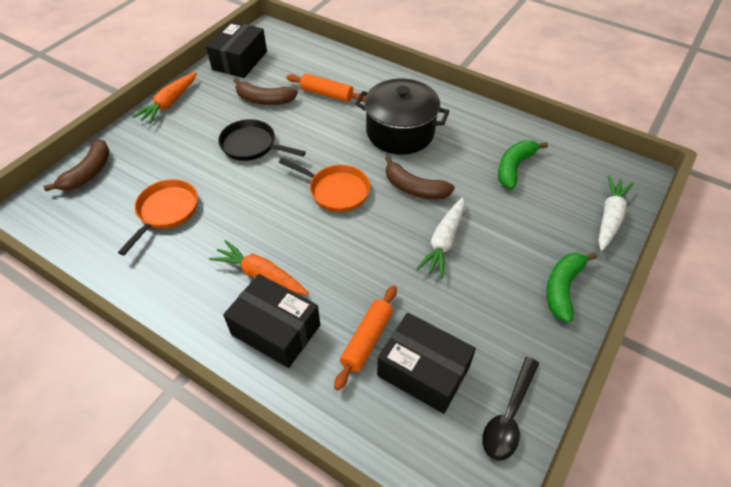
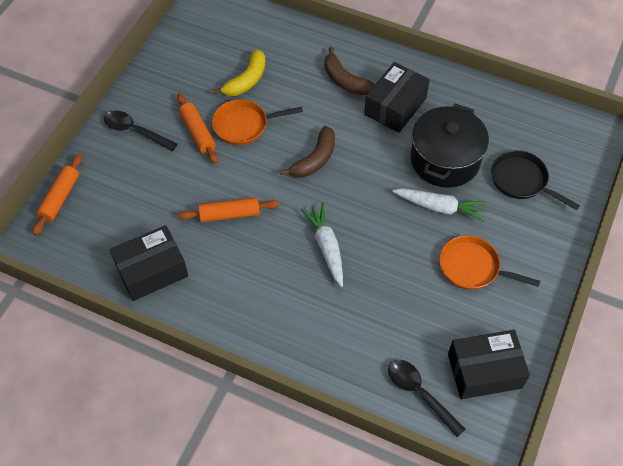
black spoon: [482,357,539,461] = 1 -> [104,111,178,151] [388,359,466,437] = 2
brown banana: [44,139,110,191] [233,78,298,105] [385,156,455,199] = 3 -> [280,126,335,178] [324,47,375,95] = 2
green banana: [498,140,548,189] [546,252,597,323] = 2 -> none = 0
orange carrot: [133,72,197,124] [209,240,309,295] = 2 -> none = 0
orange rolling pin: [287,73,366,102] [334,285,397,390] = 2 -> [33,154,82,235] [177,93,218,164] [178,197,279,222] = 3
yellow banana: none = 0 -> [213,49,266,96] = 1

